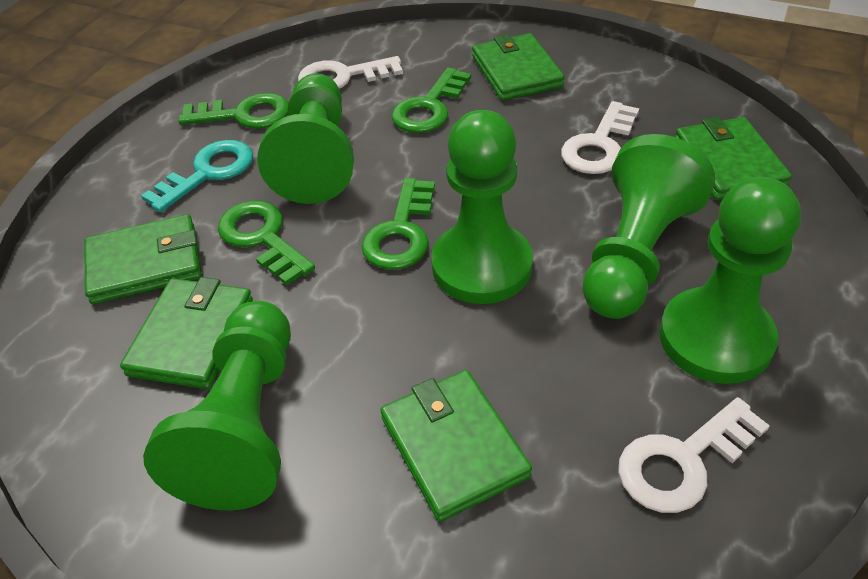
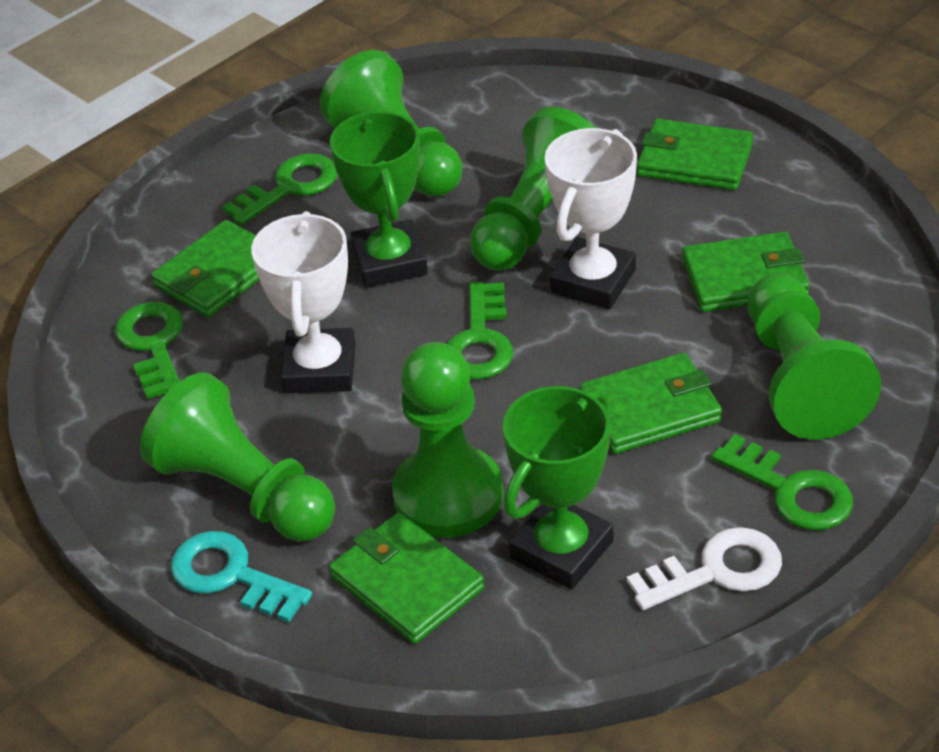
green trophy: none = 0 -> [330,111,428,288] [503,386,613,589] = 2
white key: [298,56,403,89] [561,101,639,174] [618,397,770,513] = 3 -> [627,527,782,610] = 1
white trophy: none = 0 -> [251,211,356,393] [545,128,637,309] = 2

